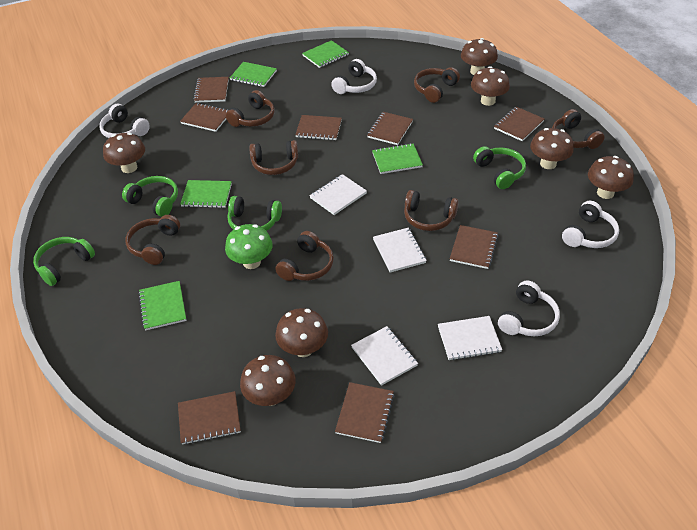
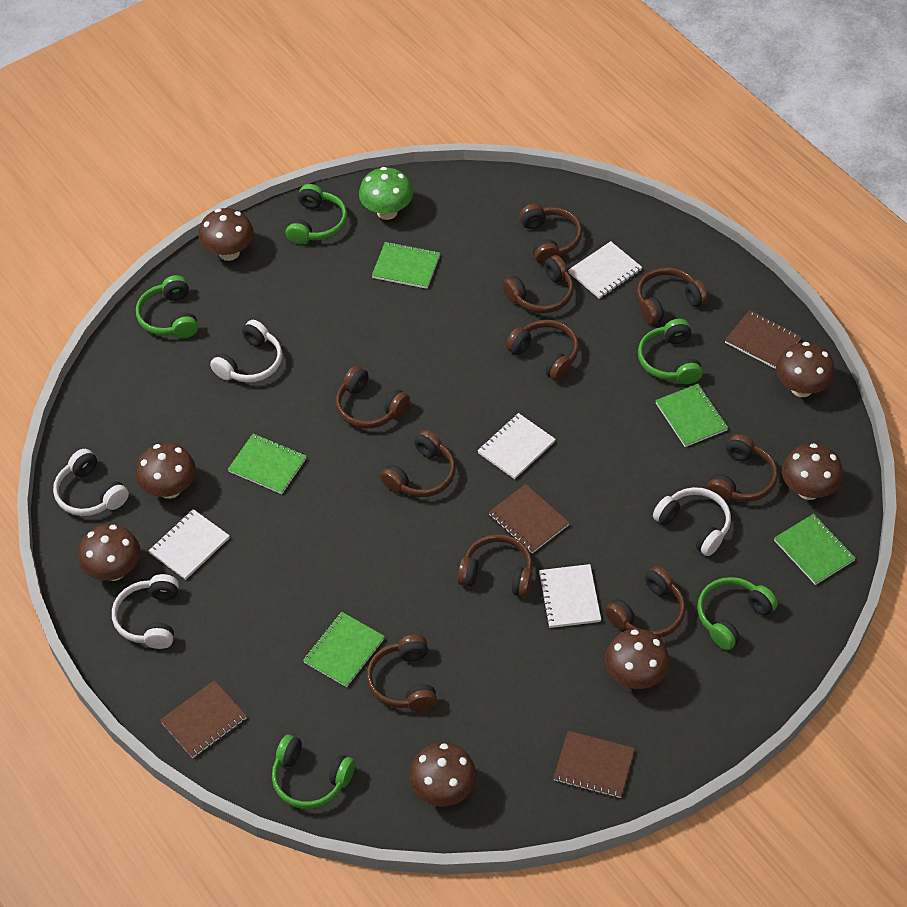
brown headphones: [125,215,180,265] [226,90,275,127] [249,140,298,175] [275,231,334,281] [404,190,459,231] [414,67,460,103] [552,109,605,149] = 7 -> [336,366,410,428] [367,635,437,711] [380,430,456,497] [457,534,533,597] [502,255,574,313] [506,320,579,381] [519,204,582,265] [605,566,686,638] [637,267,708,325] [706,434,778,502] = 10
brown notebook: [178,391,241,445] [180,103,228,132] [194,77,229,103] [295,115,342,140] [335,382,394,443] [367,112,413,145] [450,225,498,269] [494,107,544,141] = 8 -> [160,680,247,758] [489,484,569,553] [553,731,635,798] [725,310,801,369] = 4
green headphones: [33,237,95,286] [122,176,178,217] [227,196,282,231] [473,146,526,189] = 4 -> [136,275,198,338] [272,735,355,809] [286,184,347,244] [638,319,703,384] [697,577,778,650] = 5

